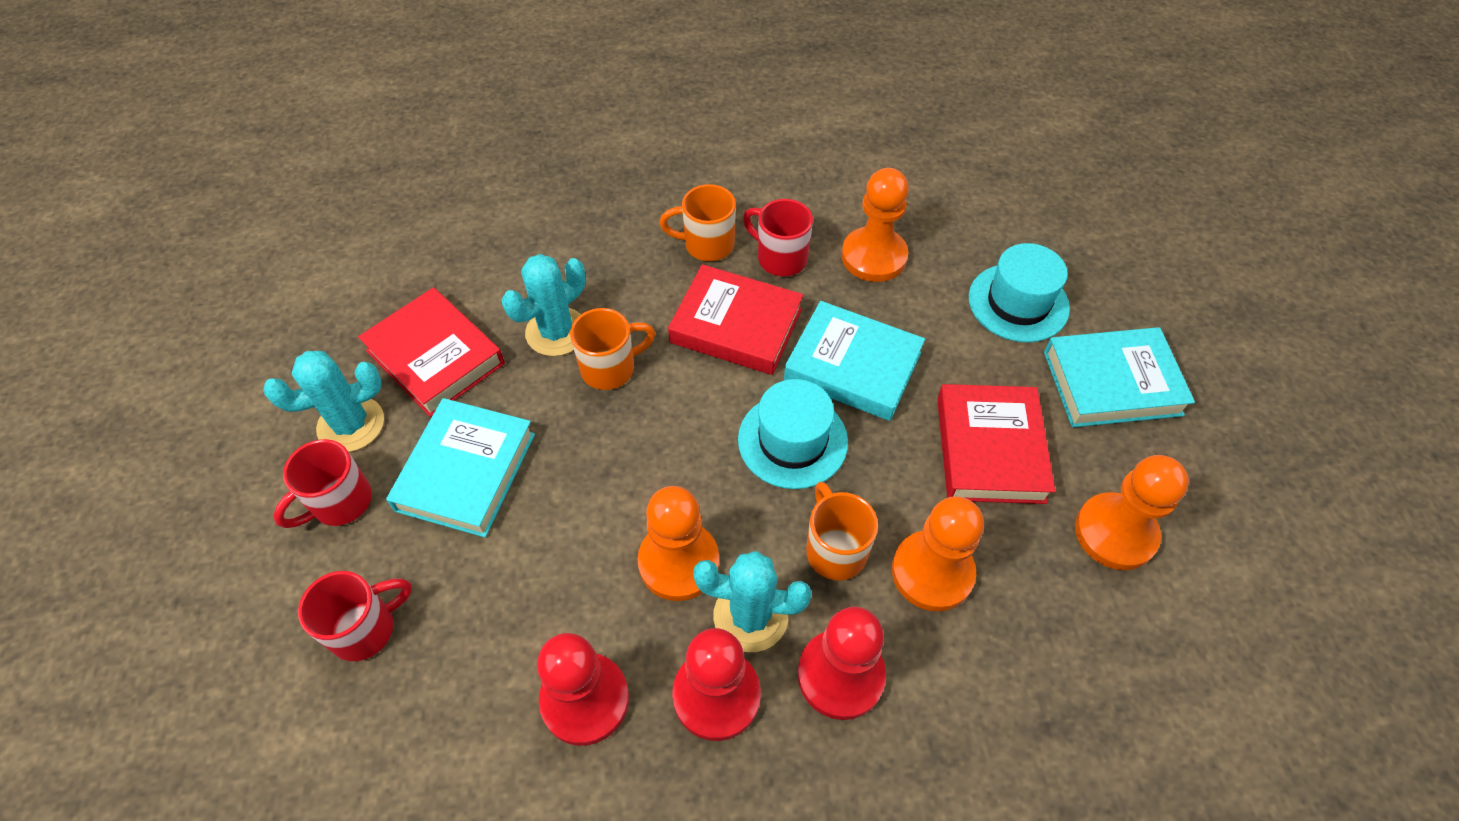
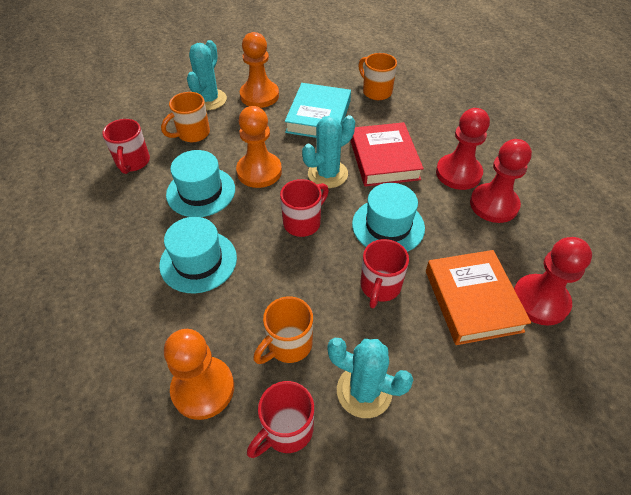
orange book: none = 0 -> [426,250,531,345] = 1
orange pawn: [638,486,719,601] [842,168,909,282] [892,496,984,612] [1075,455,1189,570] = 4 -> [164,329,234,420] [236,106,282,188] [240,32,279,108] = 3
red book: [358,287,505,417] [668,264,803,375] [937,384,1055,504] = 3 -> [350,122,424,187] = 1
red mug: [273,439,372,528] [298,571,412,661] [743,199,813,276] = 3 -> [102,119,150,174] [247,381,314,458] [280,179,329,237] [361,239,409,308] = 4
turquoise book: [386,398,535,537] [784,301,925,421] [1044,327,1195,427] = 3 -> [285,83,351,138] = 1
turquoise hat: [738,379,848,489] [969,243,1070,342] = 2 -> [159,217,237,293] [166,150,235,217] [352,183,425,252] = 3

